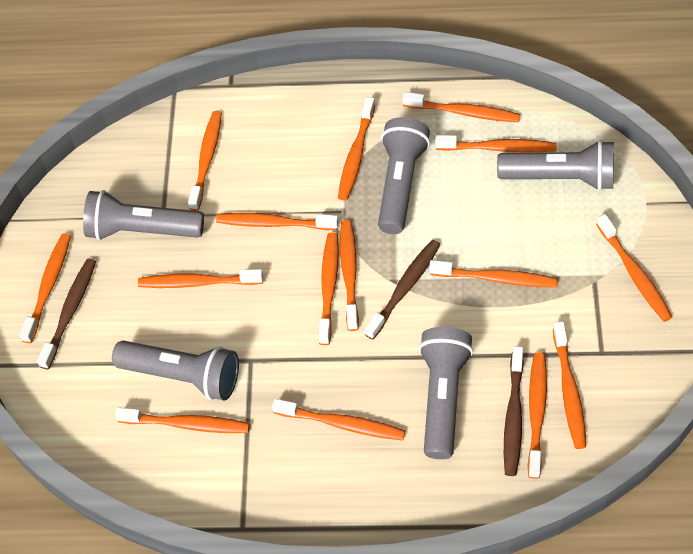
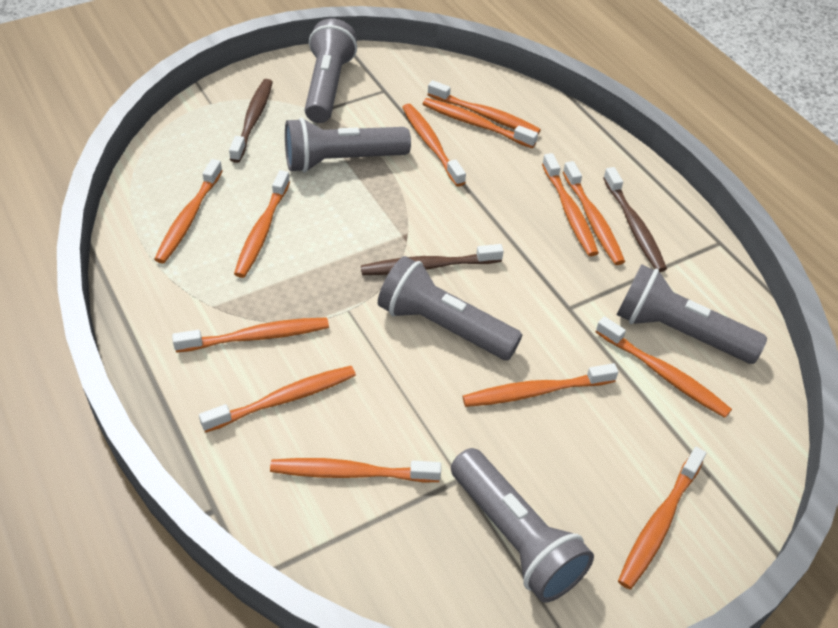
orange toothbrush: [19,233,71,343] [115,407,249,433] [138,269,263,288] [188,111,222,211] [216,213,338,230] [272,399,405,441] [319,232,339,345] [338,97,375,201] [340,220,359,331] [402,92,520,122] [429,260,558,288] [435,135,557,153] [528,352,547,479] [553,321,586,449] [596,214,672,322] = 15 -> [154,159,223,263] [172,317,329,353] [199,366,356,433] [234,170,290,278] [270,458,441,482] [402,104,466,187] [423,98,538,148] [428,80,541,135] [463,363,618,407] [542,153,599,256] [563,161,625,265] [596,316,732,418] [618,447,706,589] = 13

